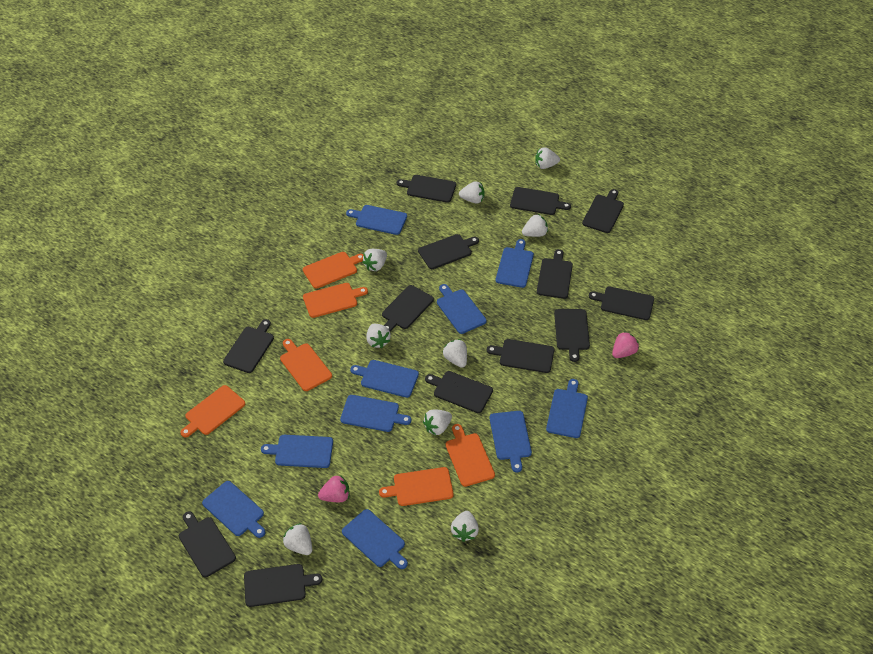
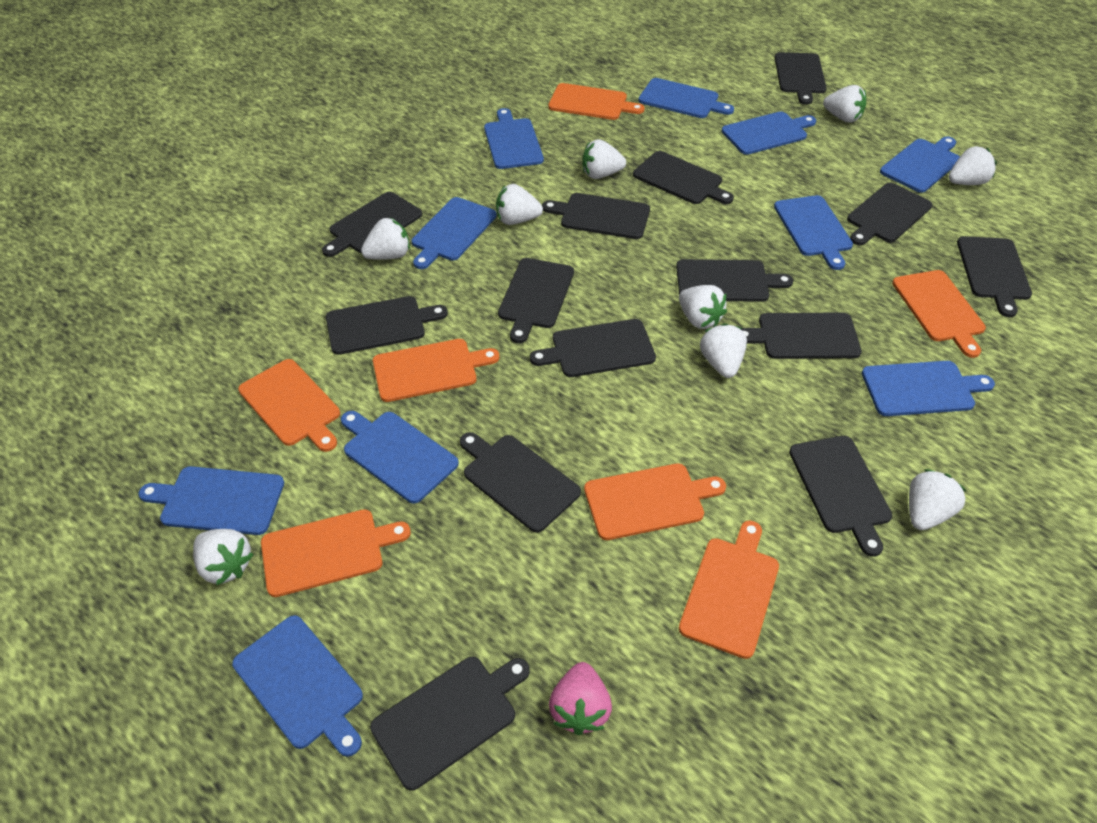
black cutting board: [179,511,236,577] [223,319,274,373] [244,564,322,607] [382,285,434,332] [397,175,456,203] [418,234,479,269] [425,371,493,413] [487,339,554,373] [510,187,571,215] [537,249,573,299] [554,309,590,362] [582,189,624,233] [589,286,654,320] = 13 -> [322,192,422,257] [326,296,448,355] [370,657,530,791] [460,432,581,533] [498,258,574,343] [530,319,656,377] [542,193,650,239] [633,151,734,204] [676,259,793,302] [741,312,862,359] [775,52,827,105] [789,436,892,557] [847,183,932,245] [957,236,1032,317] = 14
orange cutting board: [180,385,245,438] [280,339,332,391] [303,252,363,289] [303,283,368,318] [379,467,454,506] [446,424,495,487] = 6 -> [238,359,340,452] [261,509,411,597] [373,339,500,402] [548,83,644,120] [584,463,726,540] [679,521,779,659] [892,270,986,358] = 7
pink strawberry: [318,475,349,502] [612,331,639,358] = 2 -> [549,662,612,735] = 1

